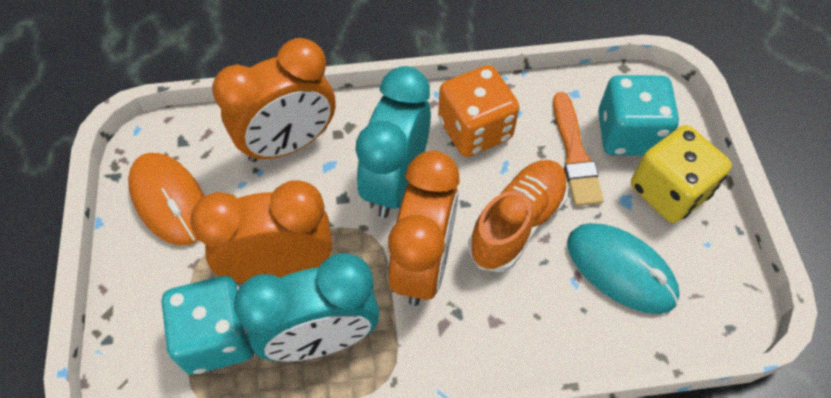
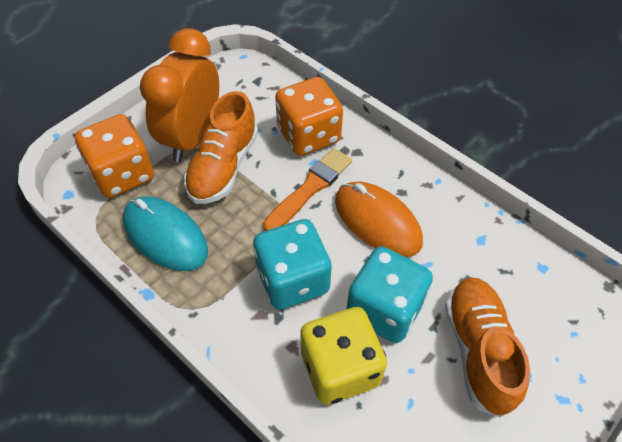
orange clock: [190,180,332,283] [212,38,336,162] [388,150,460,306] = 3 -> [140,28,219,162] = 1
orange dice: [438,65,519,157] = 1 -> [75,114,154,198] [275,77,343,156] = 2
orange shoe: [468,160,568,272] = 1 -> [184,91,258,204] [445,277,530,418] = 2
turquoise clock: [234,253,379,362] [356,66,431,218] = 2 -> none = 0

